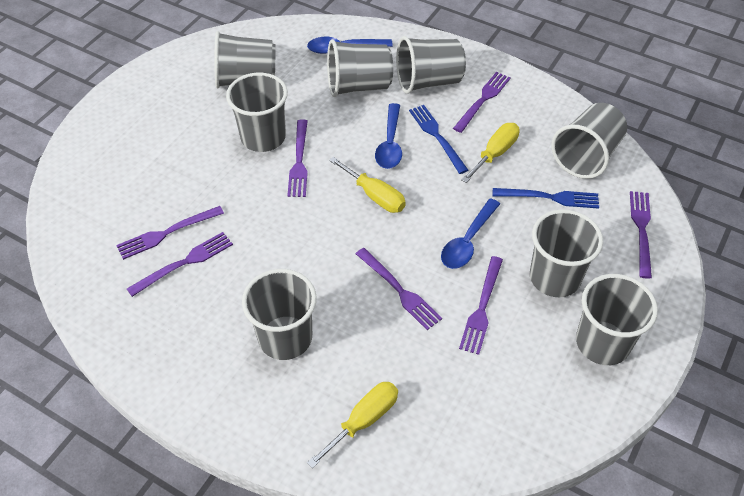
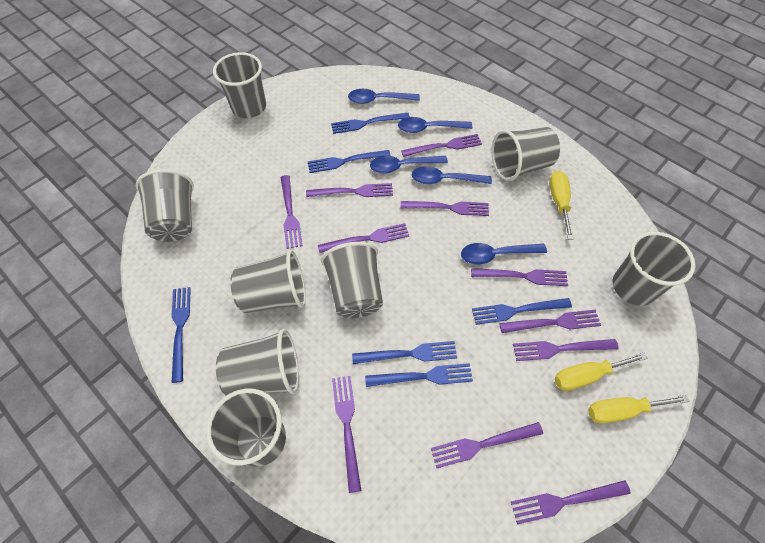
blue fork: [409,105,468,174] [493,188,599,209] = 2 -> [171,287,191,383] [307,150,391,173] [331,113,410,134] [352,341,457,364] [365,363,473,387] [472,298,572,325] = 6
blue spoon: [307,37,393,54] [375,103,402,169] [441,198,500,269] = 3 -> [348,89,420,104] [370,156,448,173] [398,117,472,133] [412,166,492,184] [461,243,547,264] = 5
purple fork: [116,206,224,260] [127,232,233,297] [287,119,308,197] [356,248,442,330] [453,72,511,133] [459,256,503,355] [630,191,652,279] = 7 -> [281,175,302,249] [306,183,393,197] [318,223,409,253] [332,376,361,493] [401,134,482,157] [401,201,489,216] [431,422,543,468] [471,268,568,286] [499,310,601,333] [511,480,631,524] [513,339,619,361] = 11

